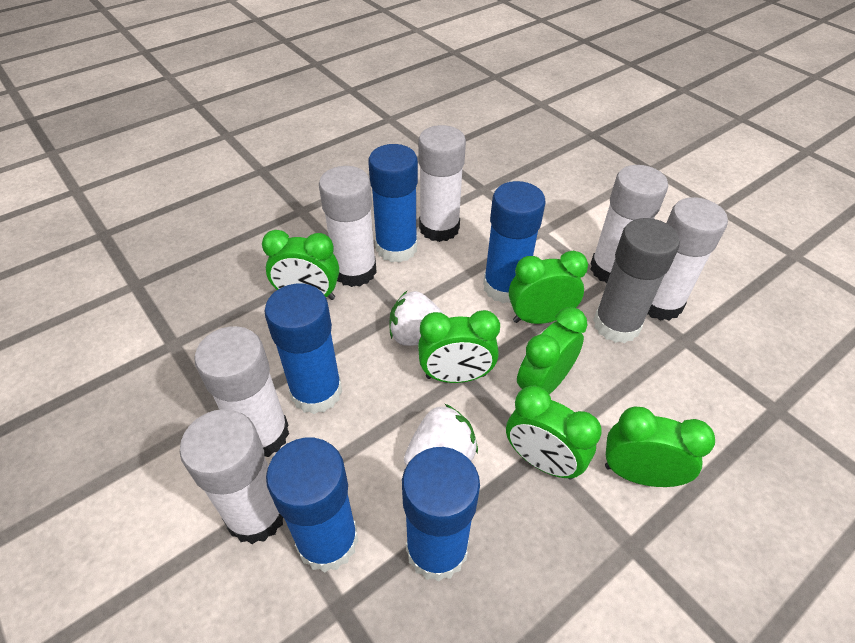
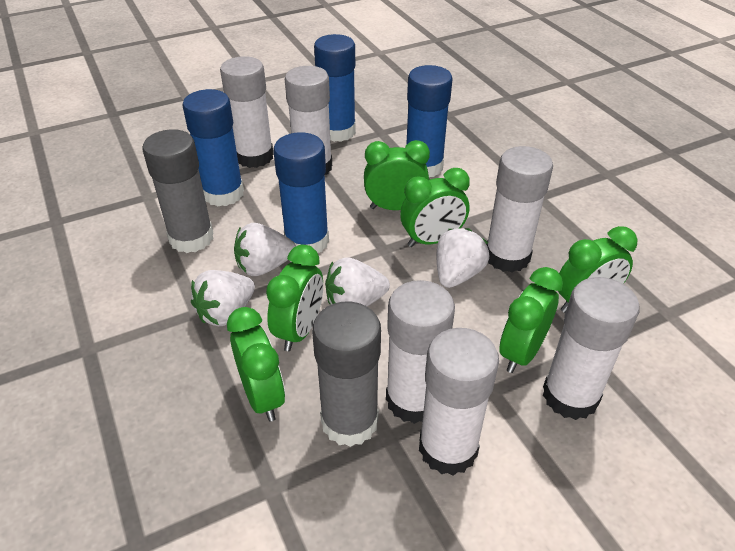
blue glue stick: [264,284,342,414] [266,438,358,573] [368,144,418,263] [402,447,480,582] [483,181,546,303] = 5 -> [183,89,244,206] [273,132,329,253] [314,34,356,142] [406,65,453,177] = 4
grey glue stick: [593,218,680,343] = 1 -> [143,129,214,253] [312,301,381,447] = 2
white strawberry: [389,291,445,346] [404,404,478,466] = 2 -> [191,270,255,326] [234,223,296,276] [325,258,390,306] [437,228,489,288] = 4

